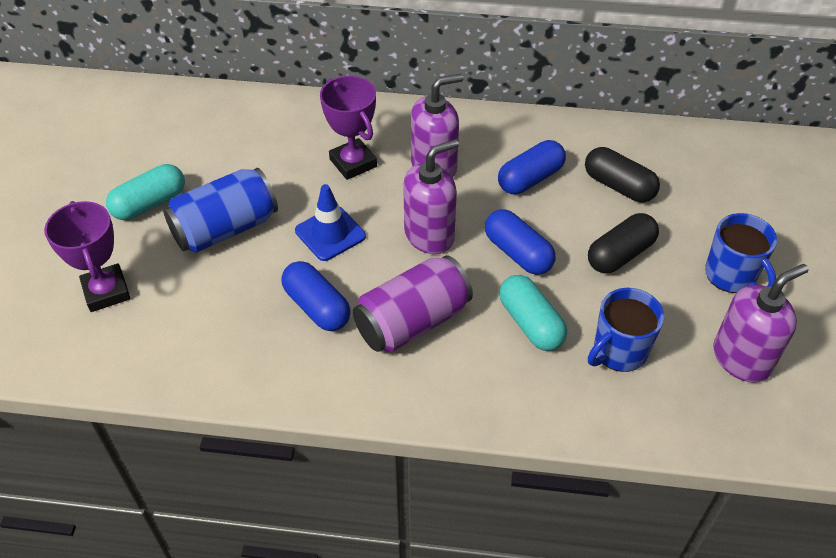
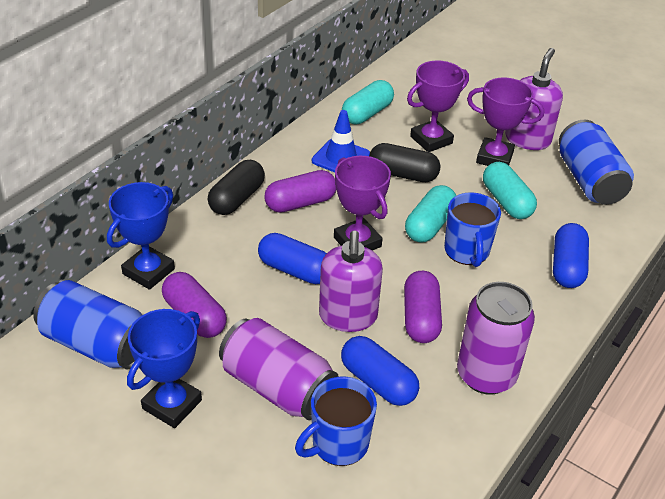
blue can: [163,168,278,253] = 1 -> [33,280,142,370] [559,120,634,205] = 2
blue trophy: none = 0 -> [107,182,175,290] [127,309,202,428] = 2
purple can: [353,255,473,352] = 1 -> [219,318,339,420] [457,282,535,395] = 2
purple capsule: none = 0 -> [162,272,227,338] [264,170,336,213] [404,271,442,343] = 3
purple soap dispenser: [403,139,459,254] [411,74,463,178] [713,264,809,383] = 3 -> [319,230,383,332] [505,48,563,150] = 2
purple trophy: [44,201,130,312] [320,76,377,180] = 2 -> [334,156,391,250] [407,61,469,152] [467,77,544,166] = 3
turquoise capsule: [106,164,185,220] [499,275,567,351] = 2 -> [342,80,394,124] [405,185,456,242] [483,162,537,219] = 3

